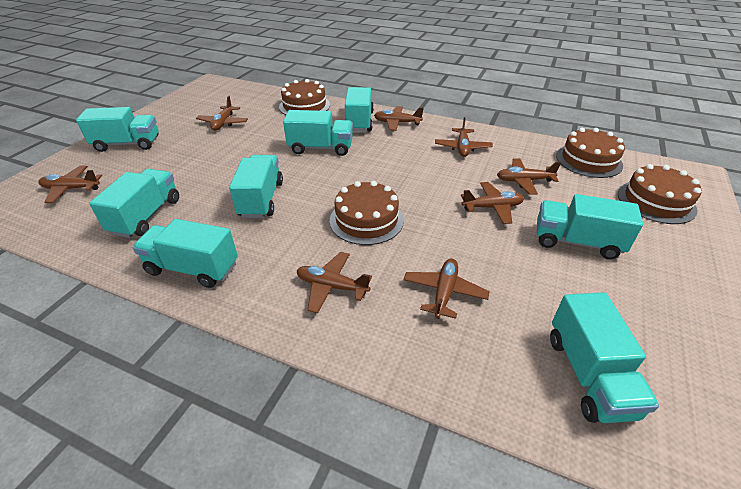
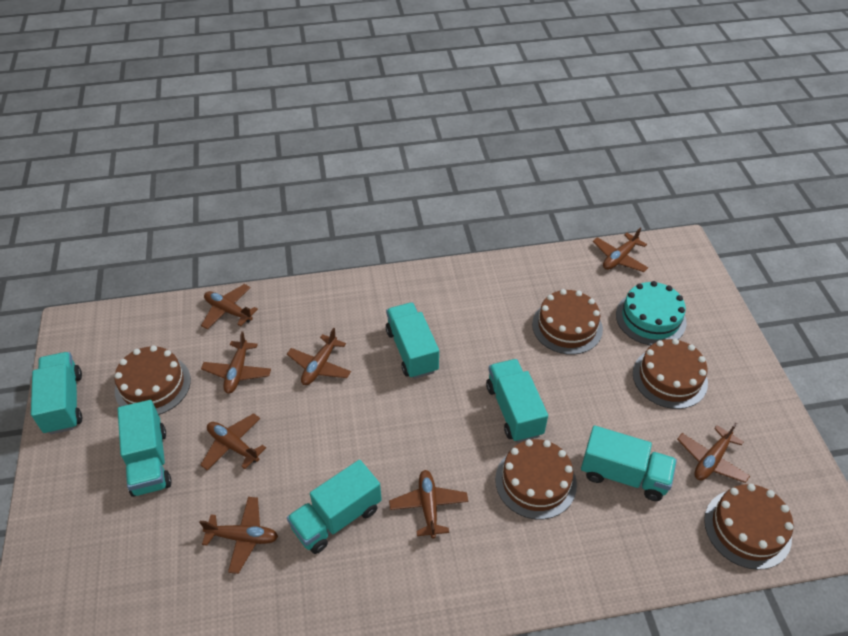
brown cake: [279,79,330,115] [330,181,404,245] [556,128,625,178] [618,164,702,224] = 4 -> [115,345,191,415] [495,439,577,519] [532,289,603,355] [633,339,708,409] [704,484,793,570] = 5
turquoise cake: none = 0 -> [616,281,687,345] = 1
turquoise truck: [76,107,159,152] [89,169,179,238] [133,219,238,288] [229,155,283,218] [283,110,353,156] [345,87,374,132] [537,194,643,259] [550,292,659,423] = 8 -> [31,352,82,434] [118,400,172,497] [287,460,382,554] [386,302,439,379] [486,359,548,442] [581,426,677,501] = 6

